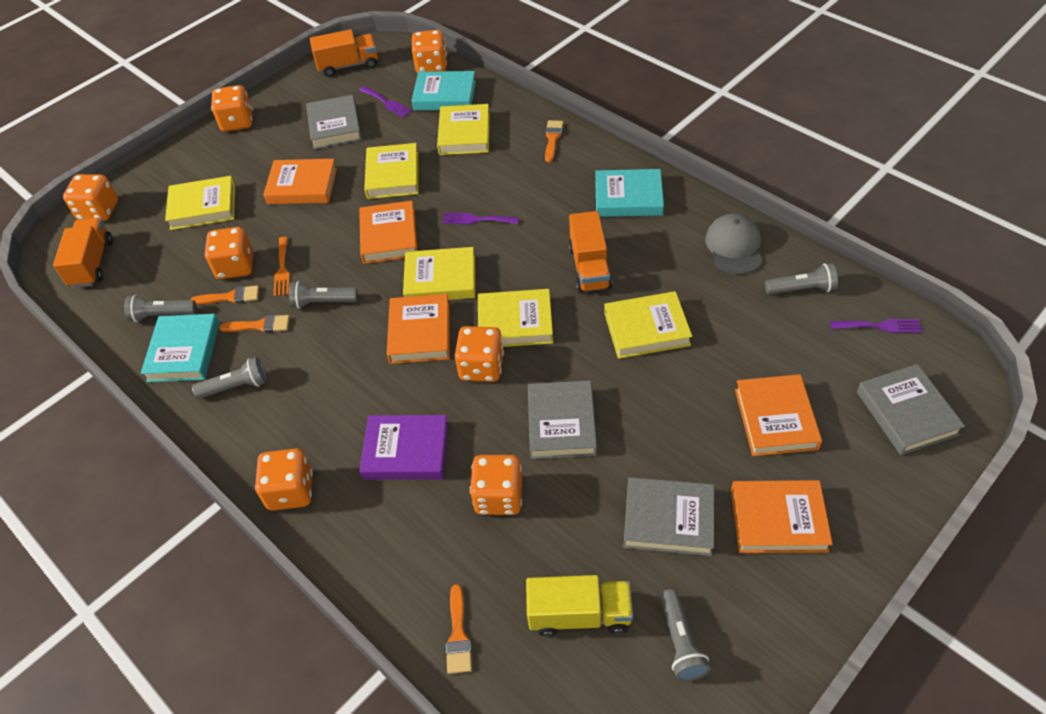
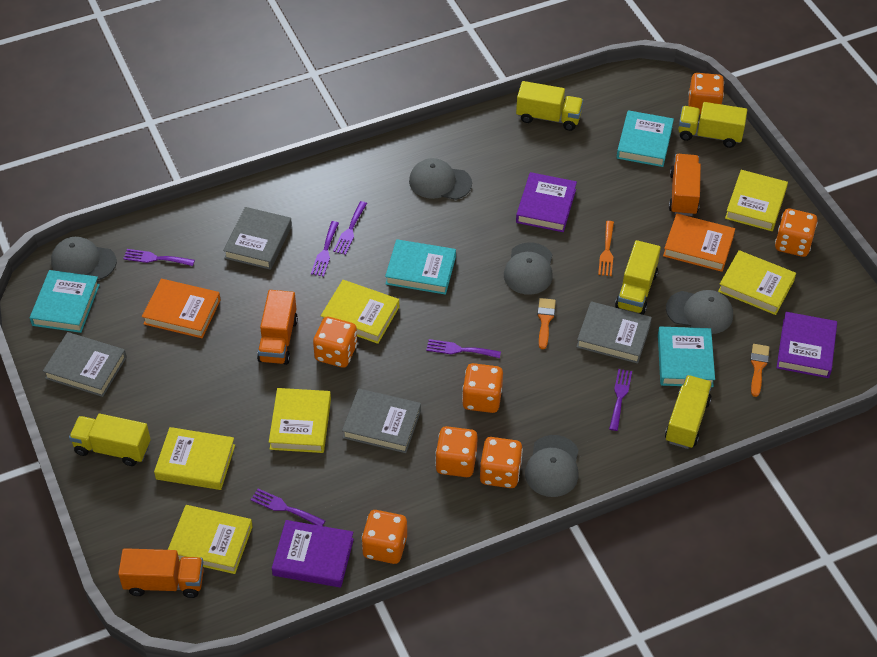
grey cap: [705,214,763,274] = 1 -> [51,237,117,280] [409,158,472,200] [504,242,553,295] [525,435,579,497] [666,290,733,334] = 5
grey flashlight: [124,295,197,323] [192,357,267,399] [289,281,358,309] [660,589,710,681] [765,263,838,295] = 5 -> none = 0
orange book: [263,159,337,204] [359,201,418,264] [387,294,450,364] [731,480,833,553] [735,374,822,456] = 5 -> [142,279,220,338] [663,214,735,272] = 2
orange brush: [190,285,259,305] [219,315,290,333] [446,584,472,674] [545,120,564,162] = 4 -> [537,298,556,349] [750,344,770,397] = 2
purple book: [359,415,448,480] = 1 -> [272,520,354,587] [516,172,577,232] [777,312,837,378] = 3
purple fork: [359,86,412,117] [443,212,519,225] [830,319,922,333] = 3 -> [123,249,195,266] [251,489,325,526] [311,221,339,277] [333,201,367,255] [426,339,501,358] [609,369,632,431] = 6
turquoise book: [141,314,220,382] [412,71,476,110] [595,169,664,217] = 3 -> [30,270,100,333] [385,239,456,295] [617,110,674,167] [658,327,715,387] = 4
yellow truck: [526,575,633,637] = 1 -> [69,414,151,466] [516,81,583,131] [615,240,661,315] [665,375,712,449] [678,102,747,148] = 5

